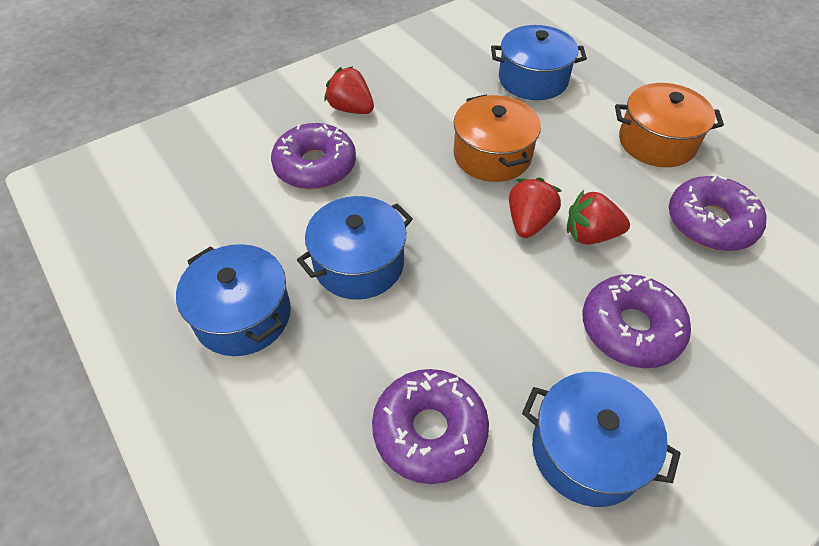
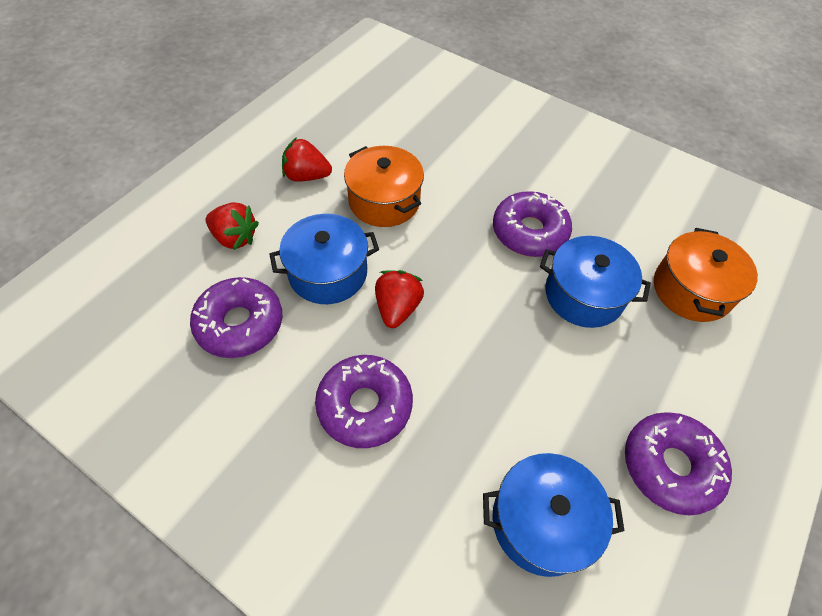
blue pot: [176,244,291,356] [297,196,413,300] [491,25,587,100] [522,372,681,507] = 4 -> [269,214,379,304] [483,453,625,577] [540,236,651,328] = 3

